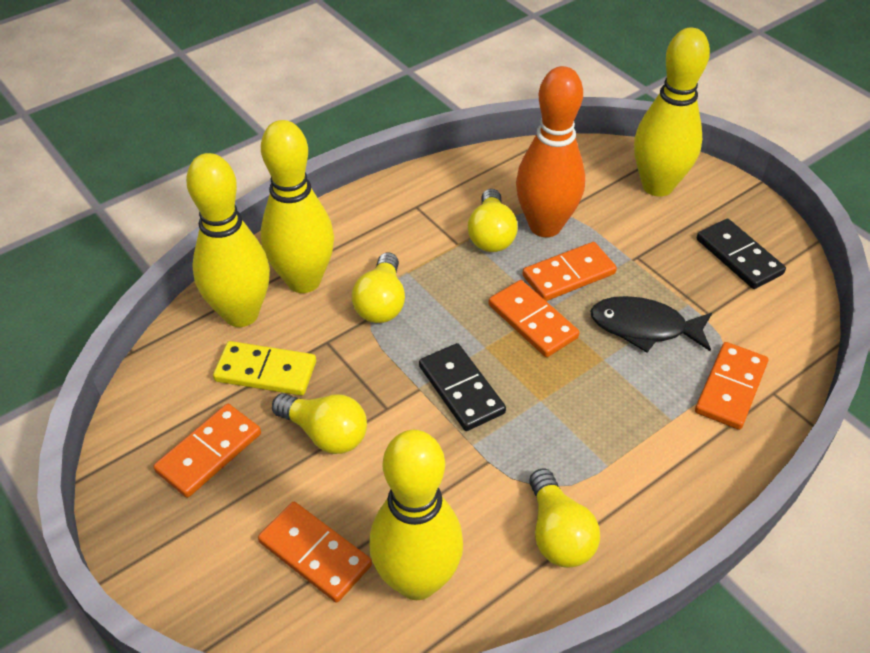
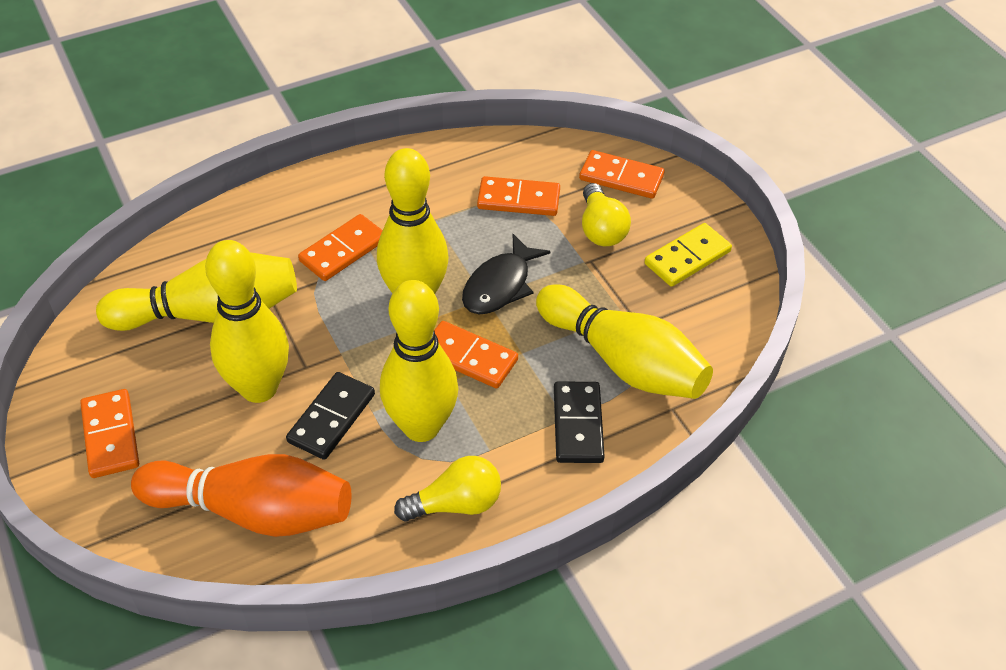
yellow bowling pin: [186,153,270,327] [261,120,334,293] [369,430,463,600] [634,28,710,197] = 4 -> [96,253,297,331] [205,240,289,403] [377,148,449,294] [380,280,458,442] [536,284,713,399] = 5
yellow light bulb: [272,393,367,454] [352,252,405,323] [468,189,517,252] [529,468,600,568] = 4 -> [394,456,501,521] [582,183,631,246] = 2

